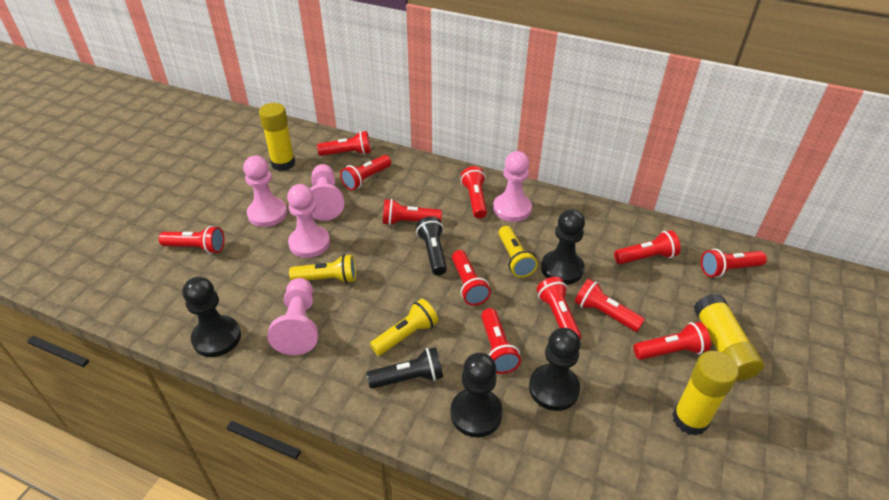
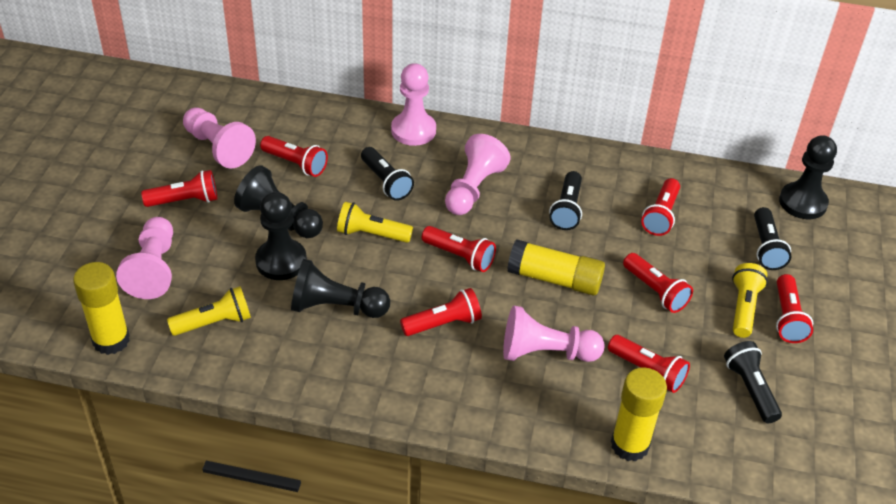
black flashlight: [367,347,443,389] [416,216,447,275] = 2 -> [361,147,414,201] [549,171,582,230] [724,341,782,423] [754,207,792,270] = 4
red flashlight: [159,226,224,254] [317,131,371,156] [340,155,391,190] [383,199,442,225] [452,250,491,306] [461,166,487,219] [481,308,521,374] [537,277,581,339] [575,279,645,332] [614,230,681,264] [633,322,711,360] [701,249,767,277] = 12 -> [141,170,217,207] [260,136,328,177] [400,288,482,336] [422,226,496,272] [608,335,690,393] [623,253,693,313] [641,178,680,236] [776,274,813,343] = 8

